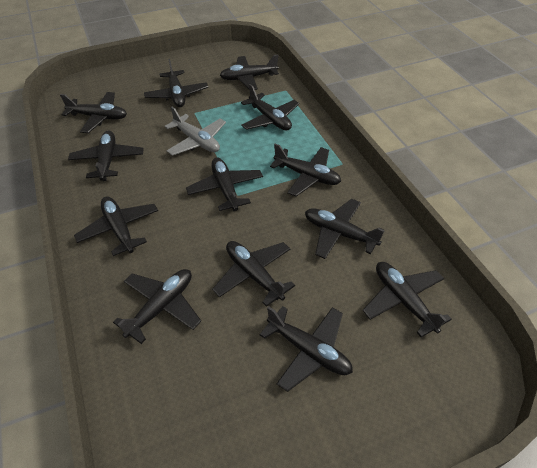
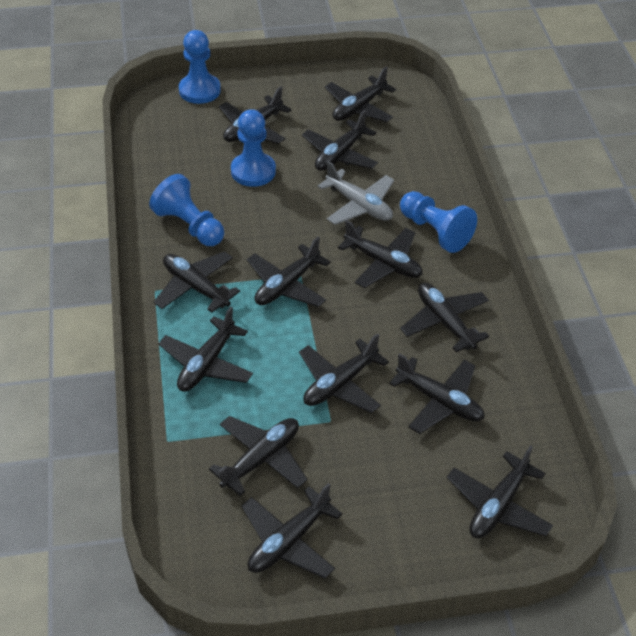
blue pawn: none = 0 -> [149,174,224,246] [179,30,221,104] [231,109,276,187] [400,191,477,253] = 4

